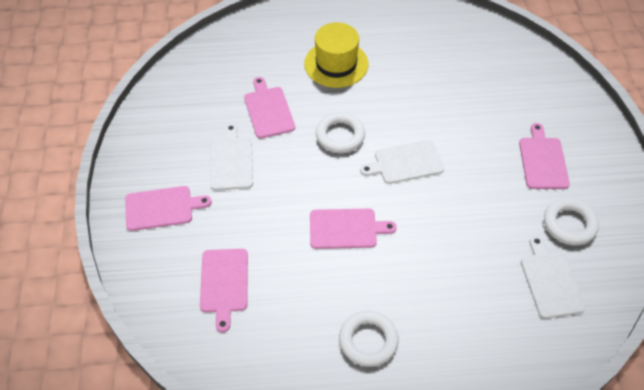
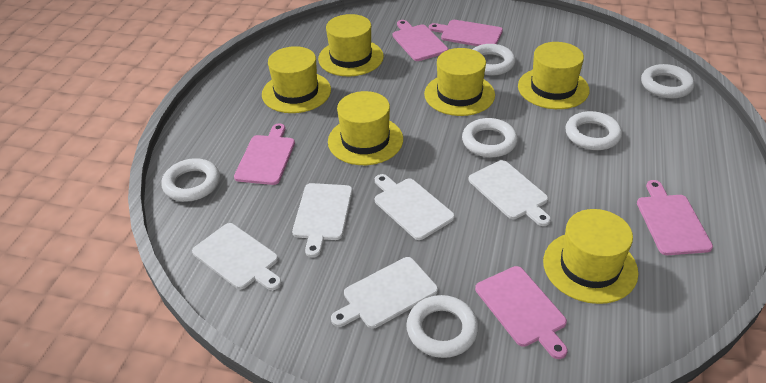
white cutting board: [210,123,253,190] [360,140,444,184] [521,236,585,319] = 3 -> [192,223,282,290] [292,183,353,257] [331,257,438,328] [375,174,455,240] [469,160,551,226] = 5
white ring: [316,112,365,153] [339,310,399,367] [544,198,599,246] = 3 -> [161,158,220,202] [406,295,479,358] [462,118,518,158] [472,44,516,76] [565,111,622,150] [641,64,695,98] = 6
yellow hat: [304,22,368,88] = 1 -> [262,46,331,113] [318,14,384,76] [328,91,403,165] [424,48,495,116] [518,42,590,109] [543,209,638,304] = 6

